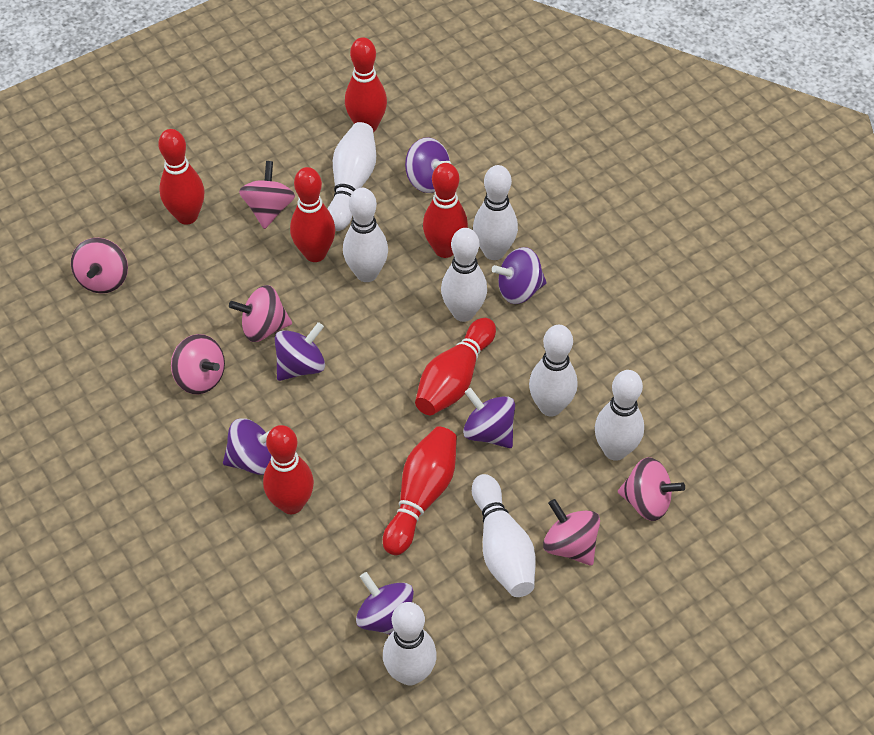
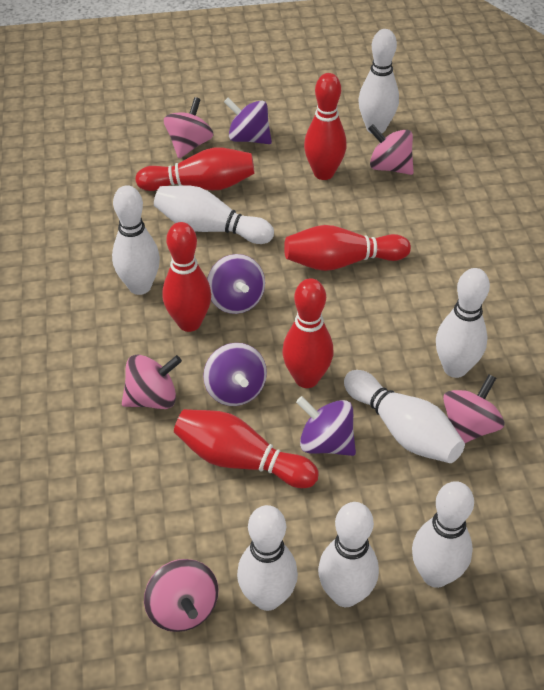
pink spinning top: [71,238,128,294] [171,334,225,394] [229,285,292,342] [239,161,295,229] [543,499,600,566] [618,457,685,521] = 6 -> [122,354,182,409] [144,559,219,632] [164,97,213,158] [368,124,414,175] [443,374,504,443] = 5
purple spinning top: [223,418,272,475] [275,322,325,381] [356,572,414,635] [405,137,451,193] [463,388,515,448] [492,247,547,304] = 6 -> [203,343,267,406] [207,254,265,314] [224,98,272,144] [296,396,356,456] = 4
red bowling pin: [158,129,204,225] [263,425,314,514] [290,167,335,262] [345,37,387,132] [383,426,457,555] [415,318,496,415] [423,163,468,258] = 7 -> [135,147,255,191] [163,222,211,332] [174,409,319,488] [282,278,333,388] [284,225,411,271] [304,73,346,180] = 6

